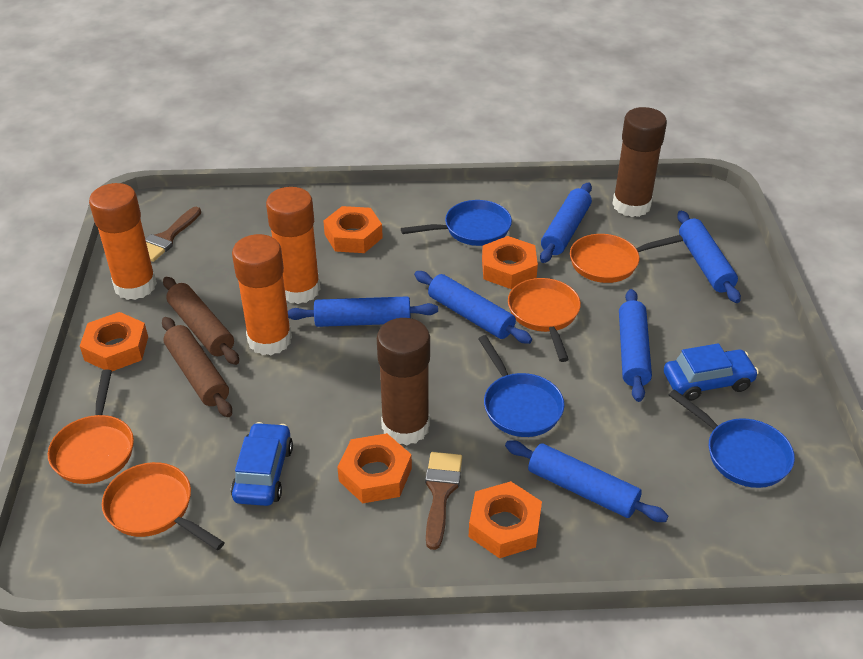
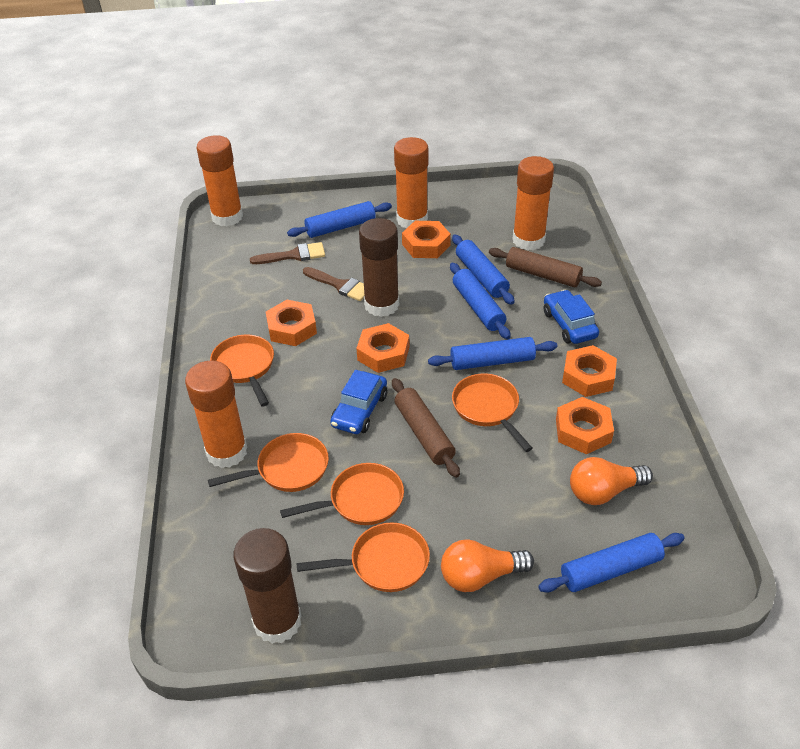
blue pan: [401,200,512,246] [478,335,564,437] [669,389,795,488] = 3 -> none = 0
blue rolling pin: [288,297,438,327] [414,271,532,344] [505,440,668,522] [540,183,592,263] [619,289,652,402] [677,211,741,303] = 6 -> [287,201,392,238] [428,337,557,370] [450,263,511,339] [452,235,515,305] [538,533,685,593] = 5
orange glue stick: [89,183,157,300] [232,234,292,355] [266,187,321,304] = 3 -> [185,360,247,468] [197,135,243,226] [394,137,429,229] [513,156,554,250] = 4
orange light bulb: none = 0 -> [441,539,534,592] [570,457,653,505] = 2
orange pan: [48,369,134,484] [102,462,225,551] [508,278,581,362] [570,234,683,283] = 4 -> [208,433,329,492] [210,335,274,406] [280,463,404,525] [296,523,430,592] [452,373,533,452] = 5

